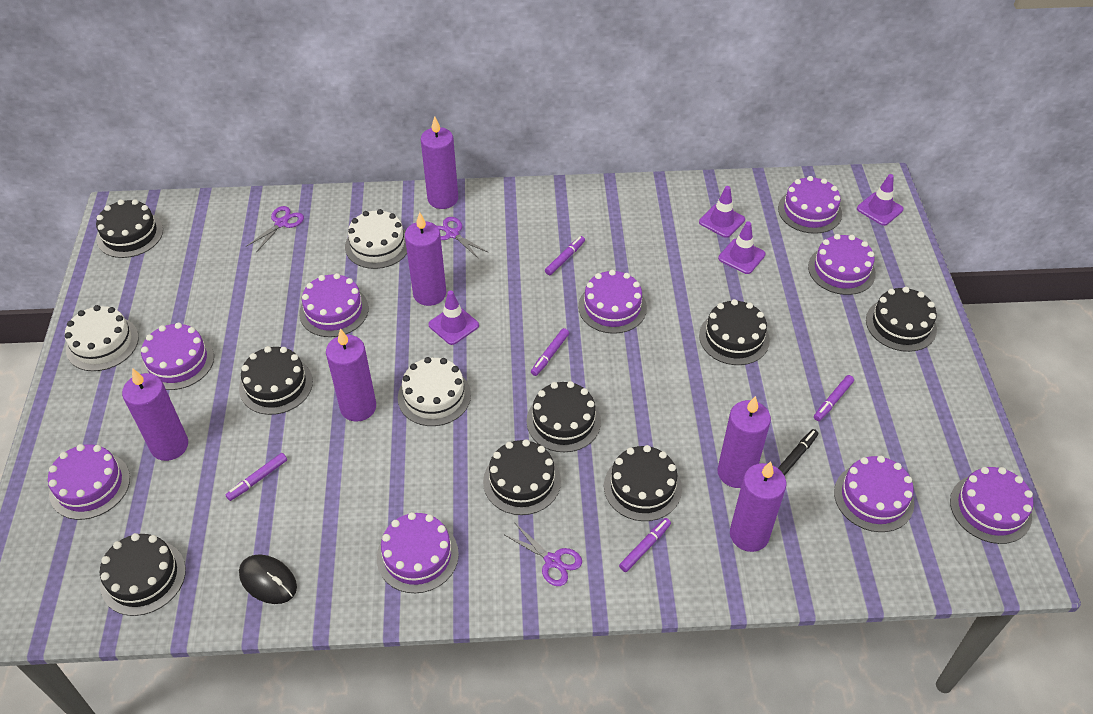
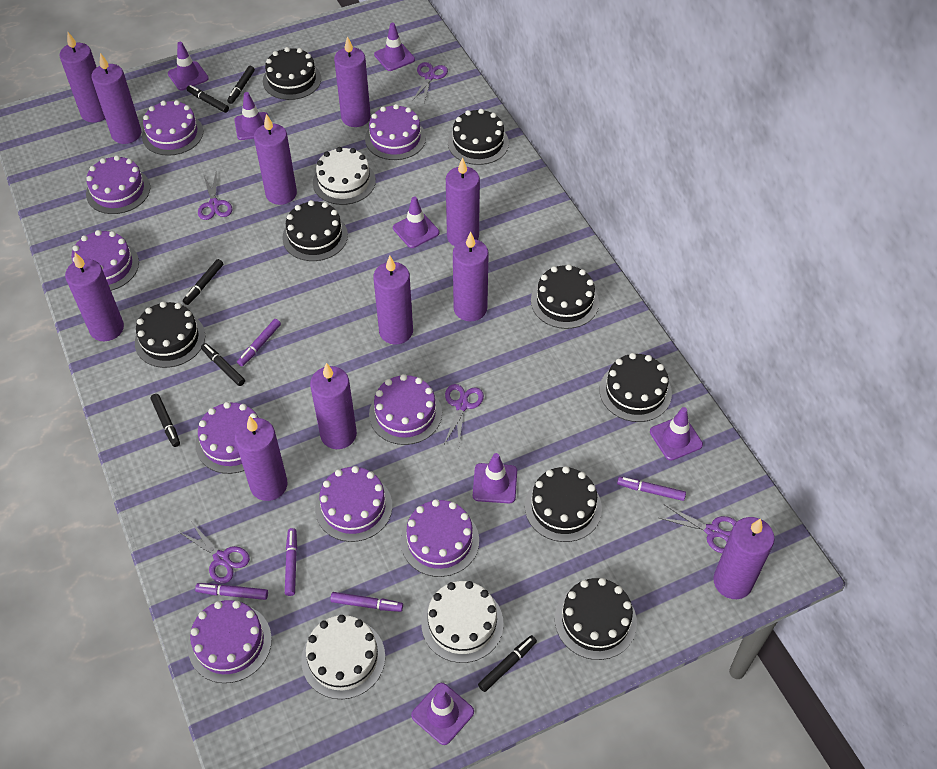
black marker: [778,429,818,476] = 1 -> [151,394,180,447] [183,259,223,305] [187,85,229,113] [201,343,245,386] [227,66,255,104] [478,635,537,692] = 6
black mouse: [239,555,297,604] = 1 -> none = 0
purple candle: [122,368,188,461] [326,328,376,422] [405,212,446,306] [421,116,458,209] [717,396,771,488] [730,461,786,552] = 6 -> [59,32,105,123] [65,252,124,341] [91,53,141,144] [235,416,288,501] [254,114,297,205] [310,363,357,449] [334,36,371,127] [373,256,413,345] [446,157,480,246] [453,232,489,321] [713,517,775,599] = 11
purple scissors: [246,206,304,253] [437,217,489,259] [505,522,582,586] = 3 -> [179,520,250,583] [198,173,232,220] [412,62,448,102] [444,384,484,444] [660,504,737,553] = 5
purple traffic cone: [428,290,479,345] [699,186,745,238] [718,221,765,274] [857,174,904,226] = 4 -> [168,42,209,90] [234,92,269,140] [374,23,415,71] [393,197,439,248] [411,683,474,745] [473,453,517,503] [650,407,703,461] = 7

